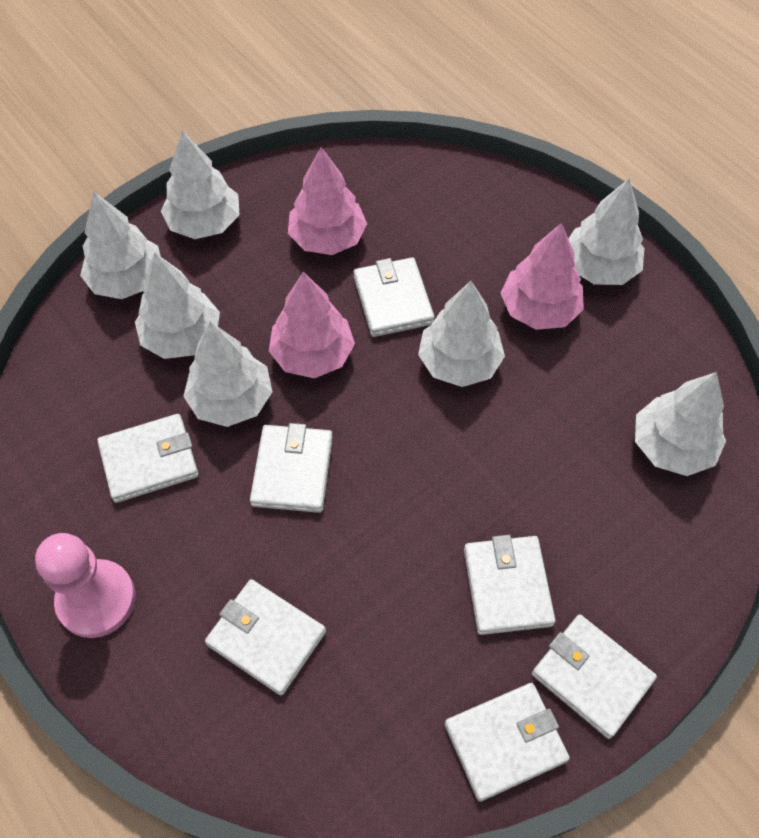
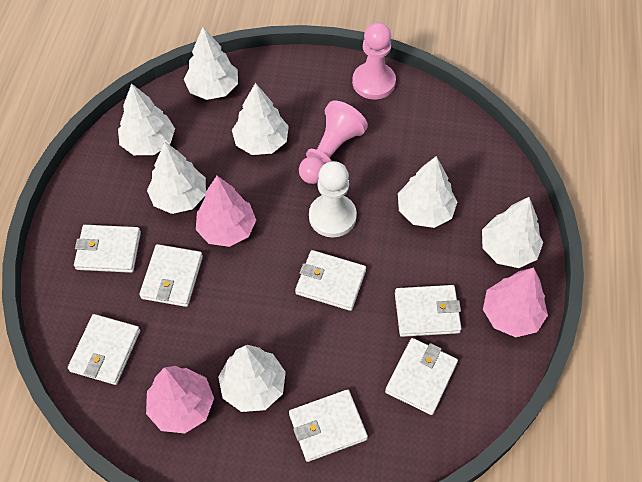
pink pawn: [35,533,135,638] = 1 -> [299,101,368,184] [352,22,396,100] = 2
white pawn: none = 0 -> [309,161,357,238] = 1

